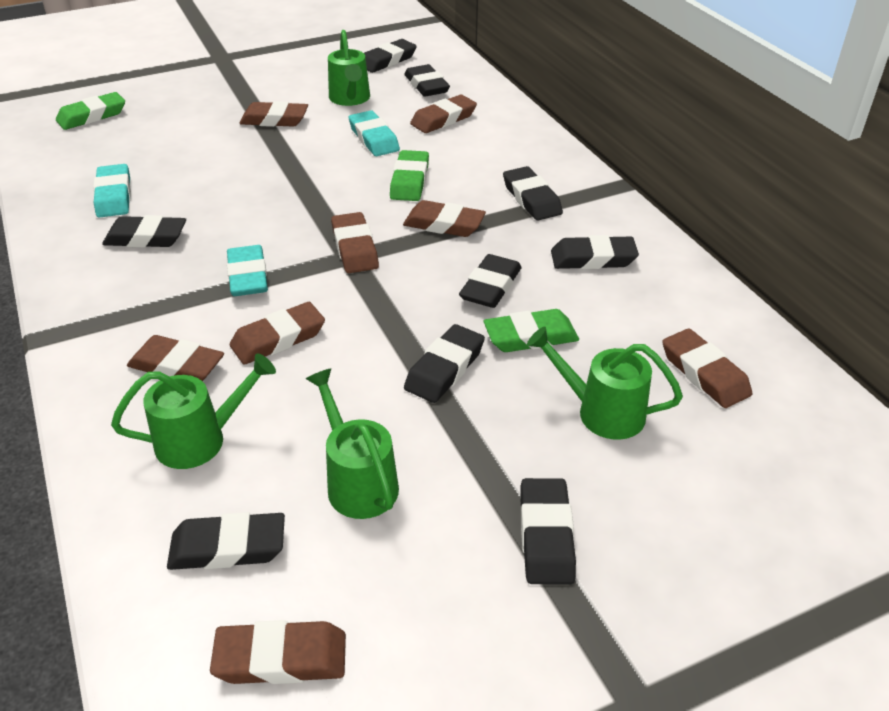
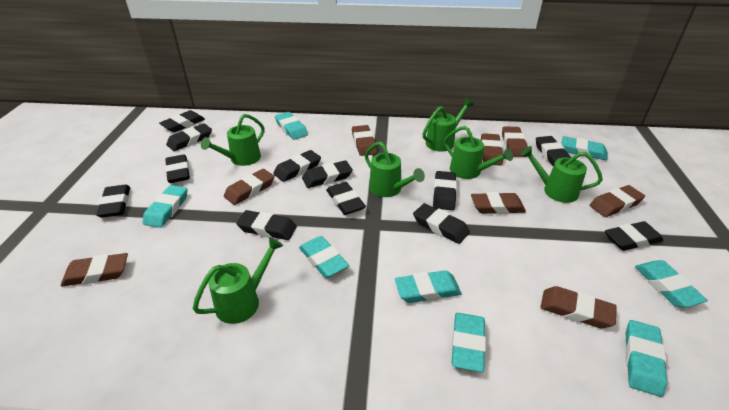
black eraser: [102,215,186,248] [167,512,285,570] [364,39,417,73] [404,64,450,97] [404,324,485,403] [459,254,522,308] [503,166,563,221] [520,478,576,585] [551,235,639,269] = 9 -> [96,185,130,218] [159,110,205,132] [165,154,190,183] [166,123,212,151] [236,210,297,240] [273,150,321,182] [302,160,353,188] [326,182,366,215] [413,203,470,244] [433,171,457,210] [536,136,571,166] [605,221,663,251] = 12
green eraser: [56,92,125,130] [390,150,429,201] [484,309,579,352] = 3 -> none = 0
green watering can: [111,353,276,469] [306,368,399,519] [328,30,370,106] [527,327,683,440] = 4 -> [193,237,283,324] [201,114,264,166] [365,142,425,197] [423,98,474,152] [444,126,513,179] [521,146,603,203] = 6
turquoise eraser: [93,164,131,218] [227,245,268,296] [349,110,400,156] = 3 -> [142,185,188,228] [275,112,308,140] [299,236,349,278] [395,270,462,303] [452,313,486,372] [562,136,607,160] [625,320,667,397] [635,260,708,307] = 8

